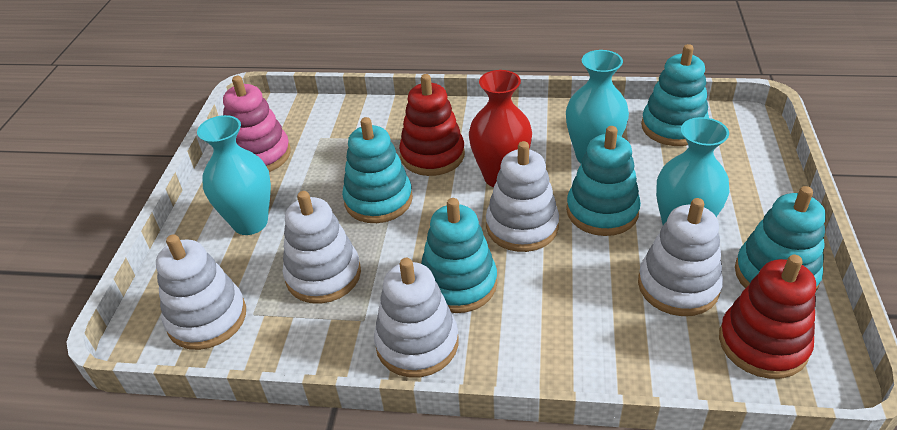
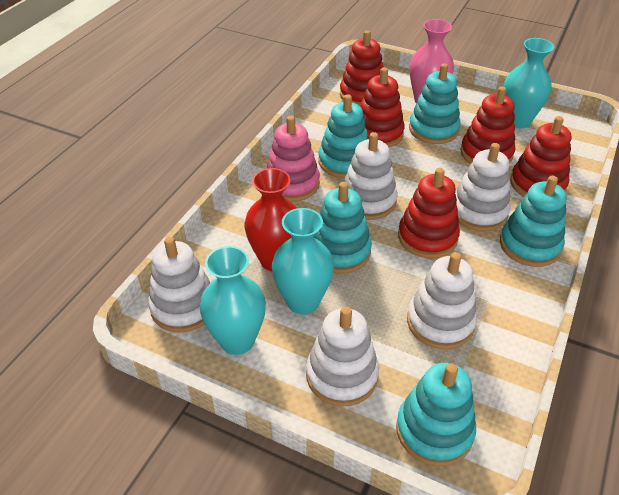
pink vase: none = 0 -> [409,19,454,103] = 1
red stacking toy: [399,74,465,176] [719,255,816,379] = 2 -> [340,30,384,106] [360,67,405,147] [398,168,460,258] [460,86,515,164] [510,116,571,197] = 5

